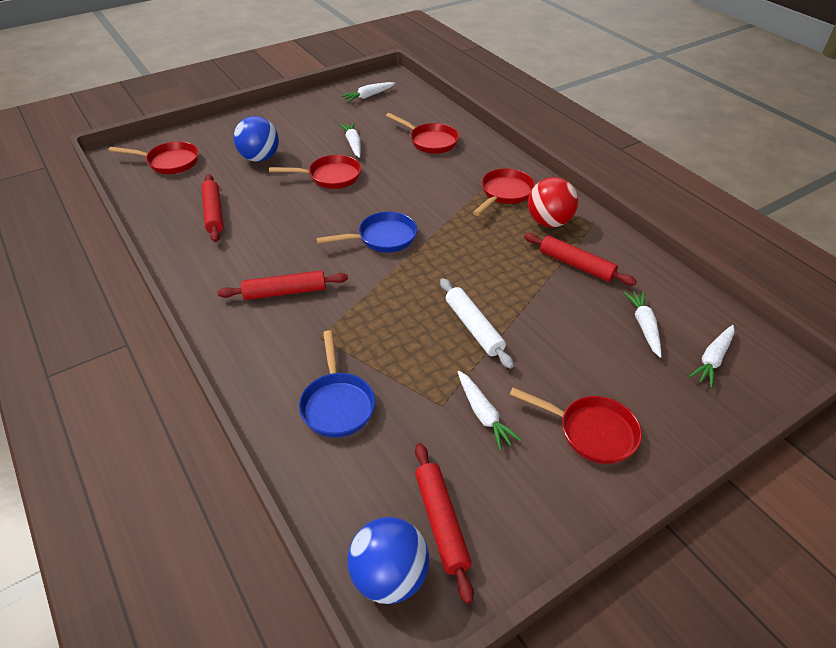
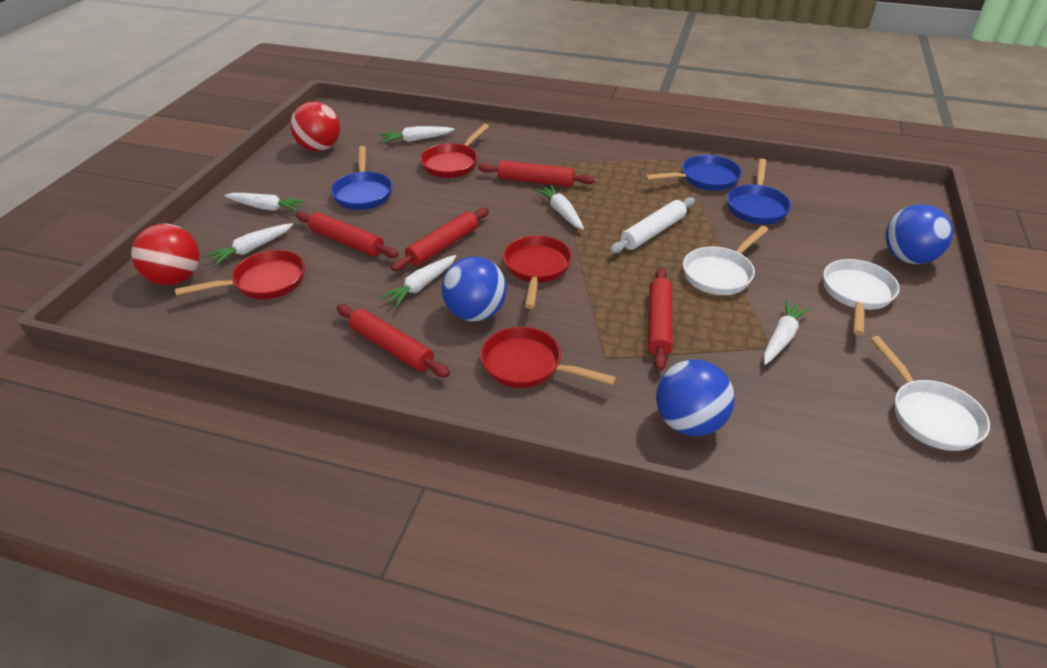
blue ball: [233,116,279,162] [347,517,429,604] = 2 -> [442,256,507,321] [656,359,735,436] [886,204,953,264] = 3
blue pan: [299,330,375,438] [316,211,417,253] = 2 -> [331,146,393,210] [645,155,742,191] [727,159,791,224] = 3
red ball: [528,177,578,227] = 1 -> [131,223,200,285] [290,101,340,151] = 2
red pan: [108,141,199,174] [269,155,361,189] [386,113,459,154] [473,169,535,216] [510,387,642,464] = 5 -> [175,250,305,299] [420,124,489,178] [480,327,616,388] [503,236,572,309] = 4
red rolling pin: [201,174,223,242] [218,270,348,300] [415,443,474,604] [524,233,637,285] = 4 -> [296,211,399,258] [337,304,450,377] [391,208,489,271] [478,160,595,187] [648,268,673,371] = 5
white carrot: [339,122,361,158] [341,82,395,102] [457,371,521,451] [623,291,662,358] [689,325,734,388] = 5 -> [205,223,293,266] [224,193,305,212] [380,126,454,143] [380,255,456,307] [534,185,584,230] [764,300,810,365] = 6
white pan: none = 0 -> [683,226,768,295] [823,259,900,336] [870,336,990,451] = 3

